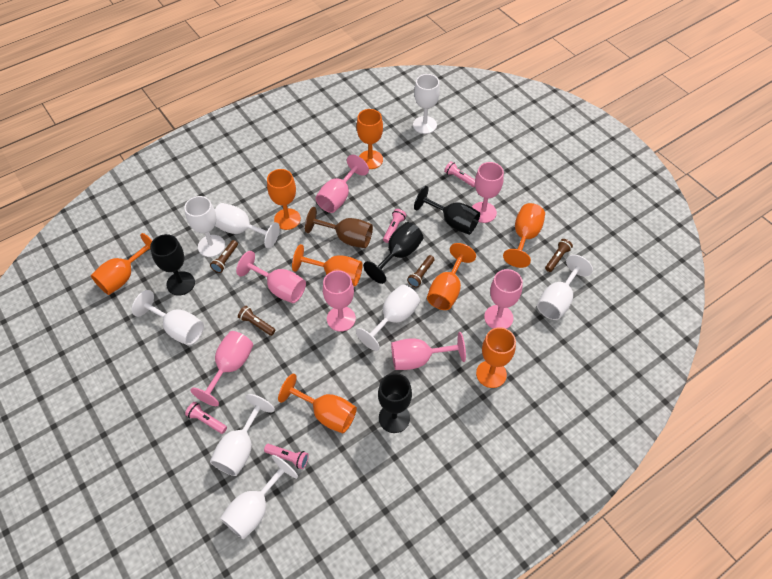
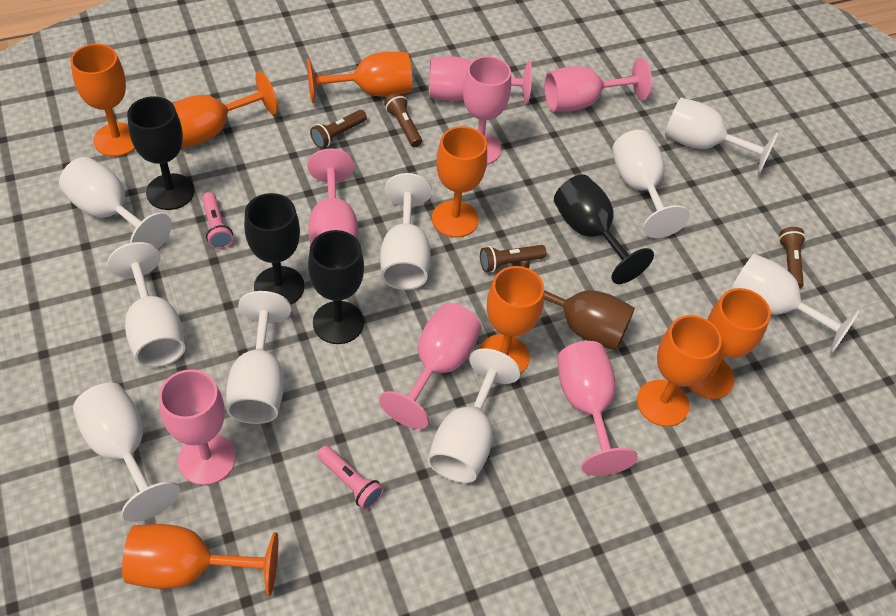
pink flashlight: [185,402,227,434] [264,444,309,469] [383,209,406,243] [444,161,475,187] = 4 -> [202,192,233,249] [317,446,384,510] = 2
white goblet: [132,290,204,346] [184,196,225,257] [210,394,275,476] [215,203,280,248] [220,455,298,540] [356,285,420,351] [413,74,440,134] [537,255,593,320] = 8 -> [59,157,172,249] [73,383,180,522] [108,242,185,368] [226,291,291,424] [380,173,432,290] [428,348,521,483] [612,130,690,238] [665,98,778,174] [731,254,860,354] = 9

